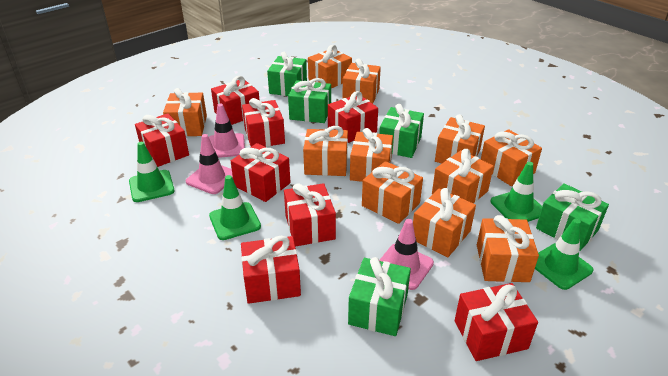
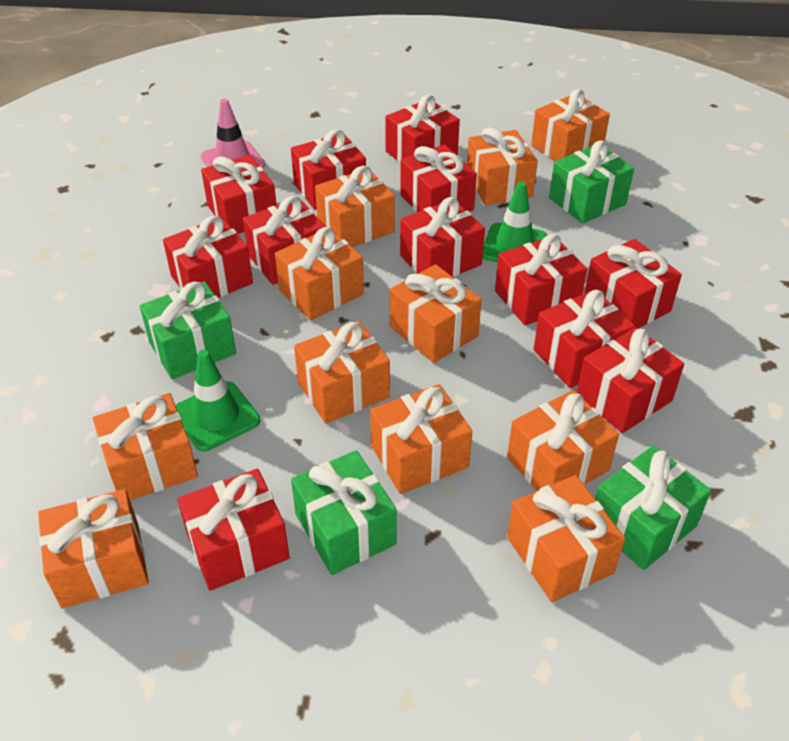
green gift: [267,52,307,96] [288,78,331,123] [348,257,411,336] [379,104,424,158] [536,183,609,251] = 5 -> [140,281,236,379] [291,450,397,575] [549,140,634,224] [595,445,711,570] = 4
green traffic cone: [129,142,175,202] [209,175,261,240] [490,162,542,222] [535,219,594,290] = 4 -> [175,350,260,451] [482,181,547,262] = 2
pink traffic cone: [186,134,233,194] [209,104,245,158] [379,219,434,290] = 3 -> [201,99,265,168] = 1
red gift: [135,113,189,167] [211,76,260,125] [231,143,291,202] [241,236,301,304] [242,98,285,147] [284,183,336,247] [328,91,378,143] [455,283,538,361] = 8 -> [163,216,253,298] [177,469,290,591] [201,155,277,234] [243,196,326,285] [291,129,366,210] [385,95,460,164] [400,145,477,212] [400,197,485,277] [495,234,587,325] [534,290,635,388] [577,327,684,433] [584,239,682,328] = 12

